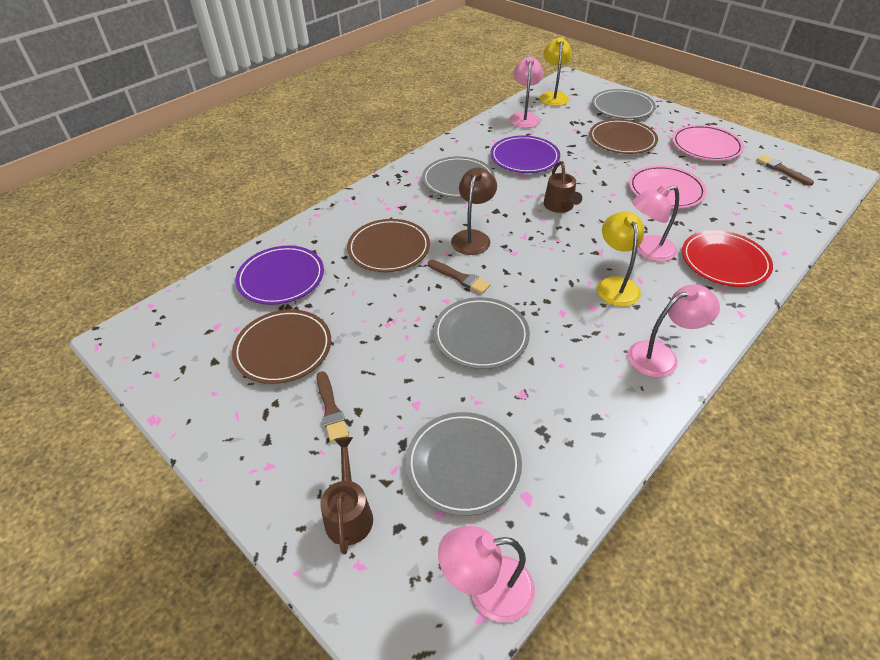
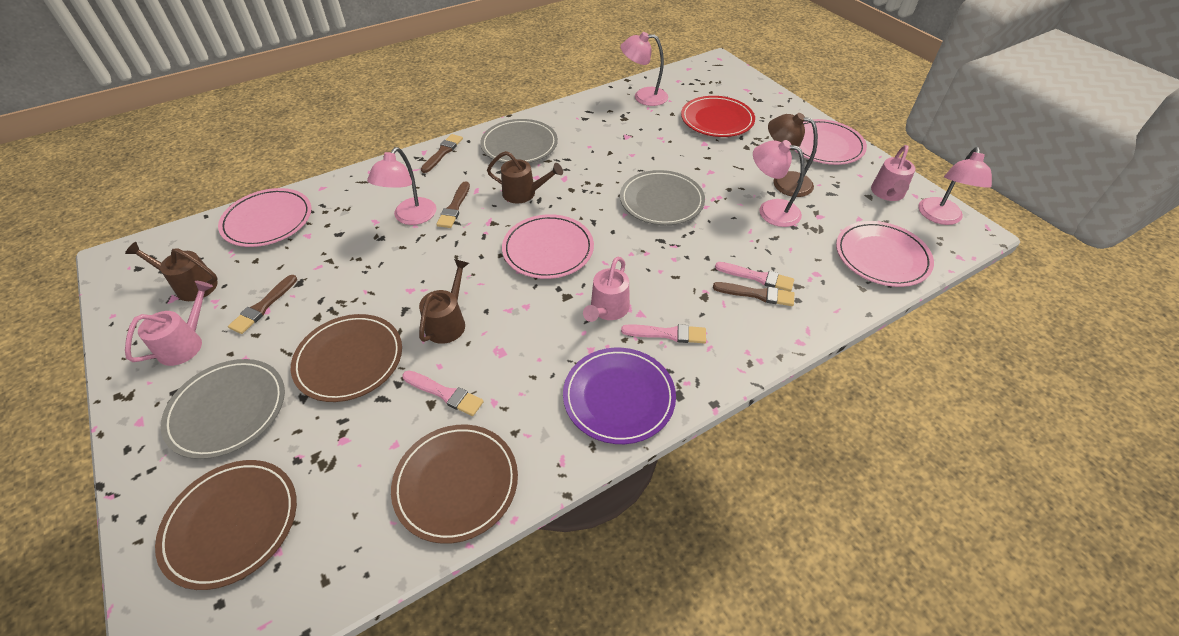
brown brush: [316,371,349,442] [428,260,491,294] [756,155,814,186] = 3 -> [228,275,297,334] [421,134,463,173] [436,181,470,228] [713,282,794,306] = 4
brown watering can: [320,437,373,554] [543,161,582,213] = 2 -> [125,242,218,301] [419,259,469,344] [487,151,563,204] = 3
grey plate: [406,412,522,516] [422,157,495,198] [433,297,530,369] [592,89,656,119] = 4 -> [161,359,285,459] [480,119,558,163] [620,170,705,225] = 3
pink brush: none = 0 -> [402,370,484,416] [621,324,706,343] [715,262,794,292] = 3
pink plate: [629,165,707,209] [672,125,744,161] = 2 -> [218,188,311,247] [502,214,594,279] [794,119,867,165] [836,221,934,287] = 4
pink watering can: none = 0 -> [125,281,213,366] [583,257,630,322] [871,145,915,201] = 3
purple plate: [235,246,324,305] [490,136,560,173] = 2 -> [563,348,676,444] = 1
yellow lamp: [540,37,572,106] [597,212,644,307] = 2 -> none = 0

